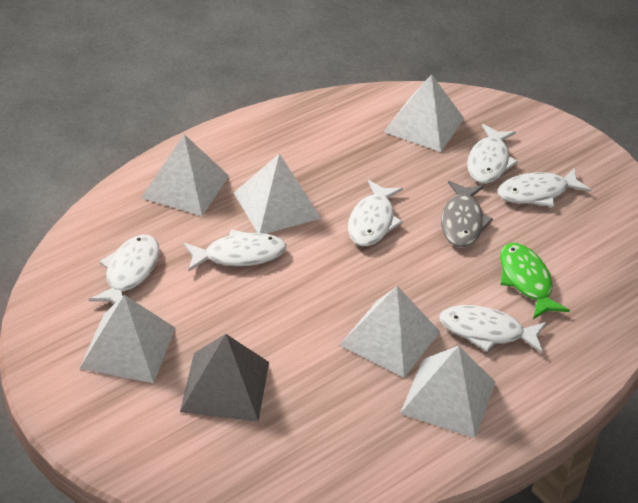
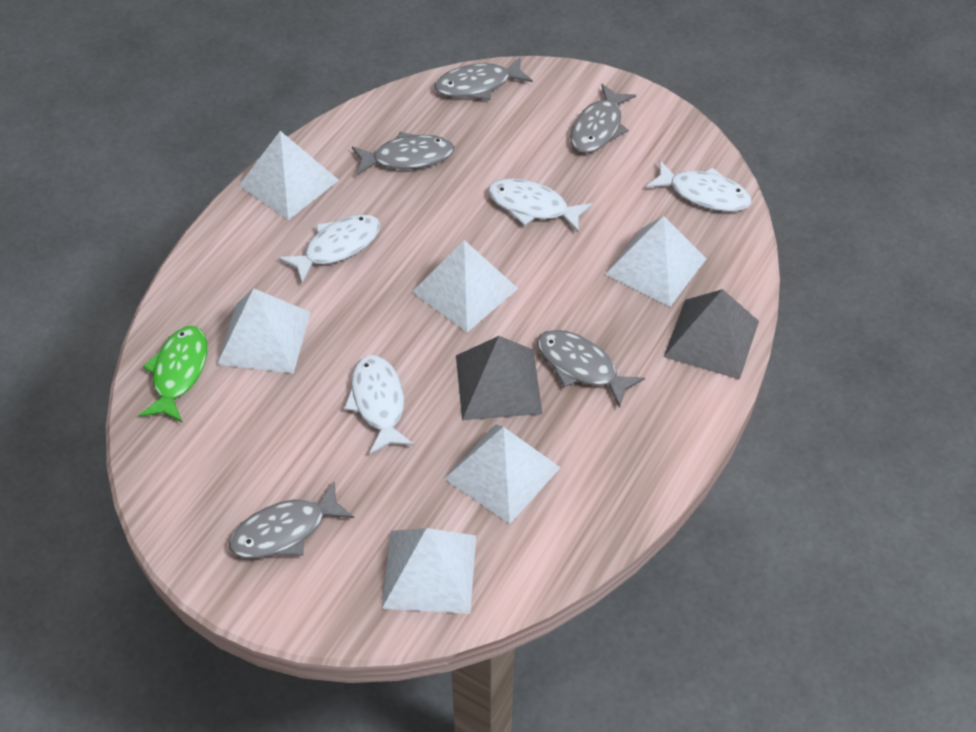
grey fish: [441,181,493,247] = 1 -> [229,482,354,558] [352,132,454,175] [434,57,533,100] [537,330,645,408] [570,84,636,153] = 5
grey pyramid: [180,334,269,422] = 1 -> [456,336,543,420] [664,289,759,379] = 2
white fish: [89,235,160,304] [183,229,286,272] [348,180,403,246] [439,305,546,353] [467,124,518,184] [497,167,591,207] = 6 -> [279,214,381,284] [344,355,414,455] [488,178,593,232] [646,160,752,212] = 4

